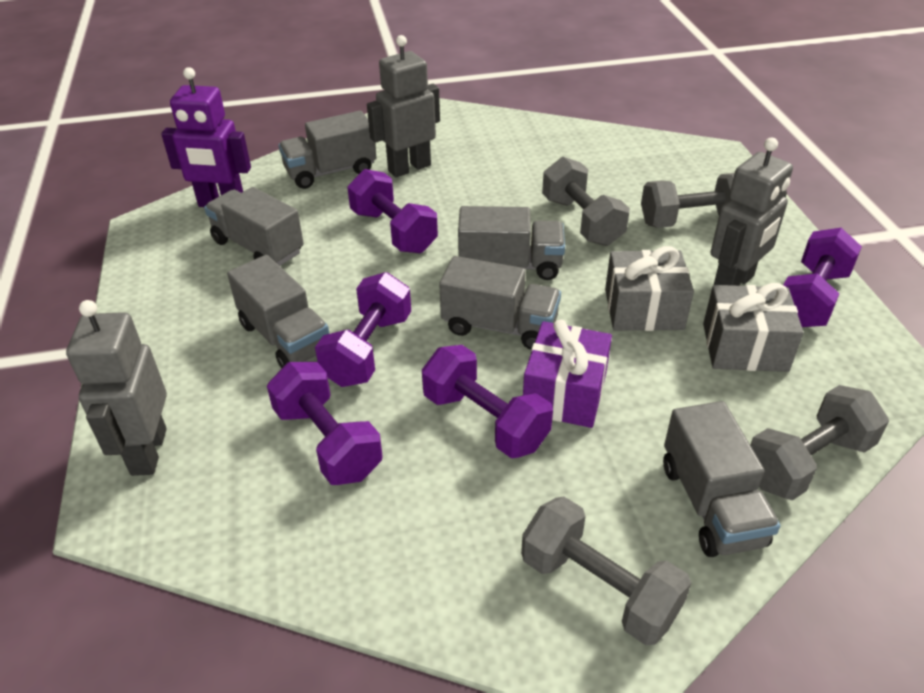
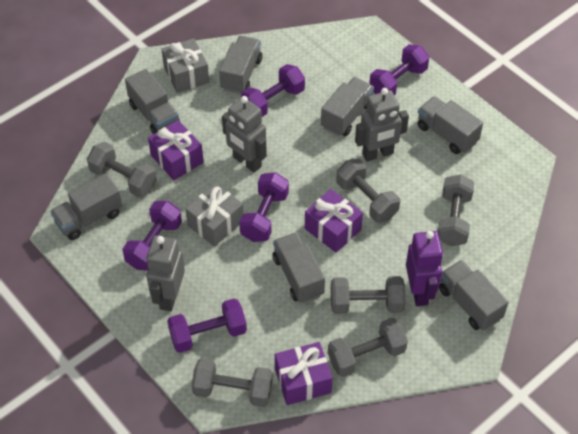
grey dumbbell: [521,497,691,646] [542,157,630,246] [641,173,735,228] [750,385,889,500] = 4 -> [87,142,157,197] [192,358,273,407] [328,318,408,377] [331,276,406,314] [336,159,400,223] [438,174,474,246] = 6
grey truck: [204,187,304,266] [227,255,329,368] [278,111,376,189] [439,256,561,350] [458,206,565,280] [663,401,780,557] = 6 -> [50,174,123,240] [125,69,180,134] [219,36,262,94] [273,232,325,303] [321,77,374,136] [418,96,483,154] [439,260,509,330] = 7
purple gift: [523,320,612,428] = 1 -> [148,120,204,180] [275,342,333,405] [305,189,363,253] = 3

